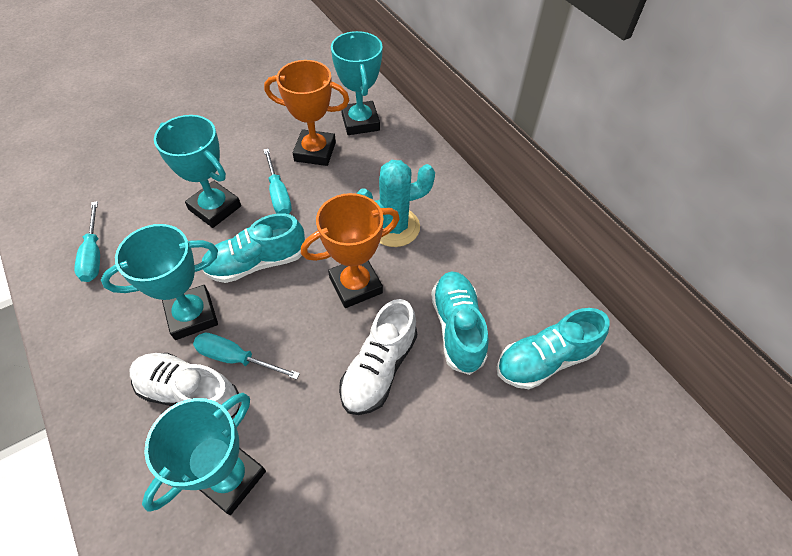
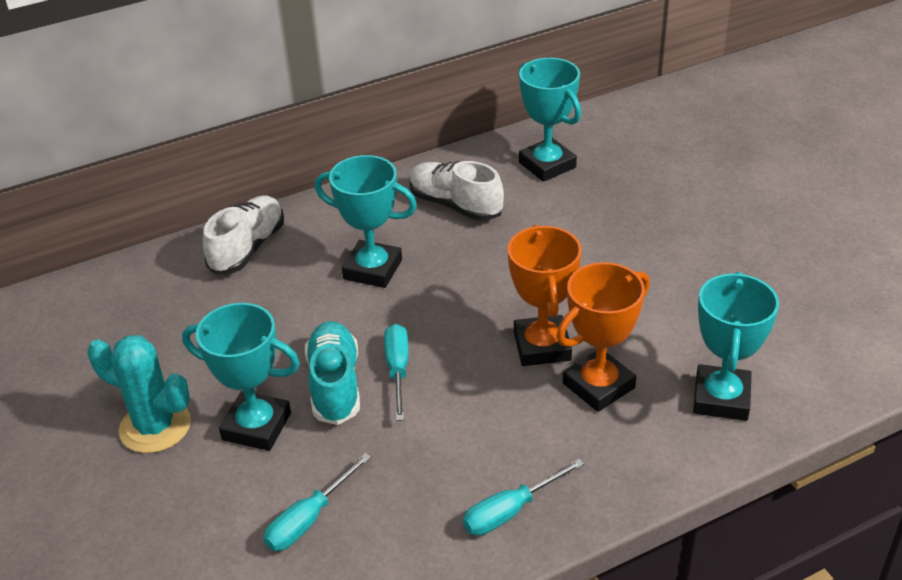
turquoise shoe: [202,213,305,283] [431,271,489,375] [497,308,609,389] = 3 -> [305,321,360,425] = 1

